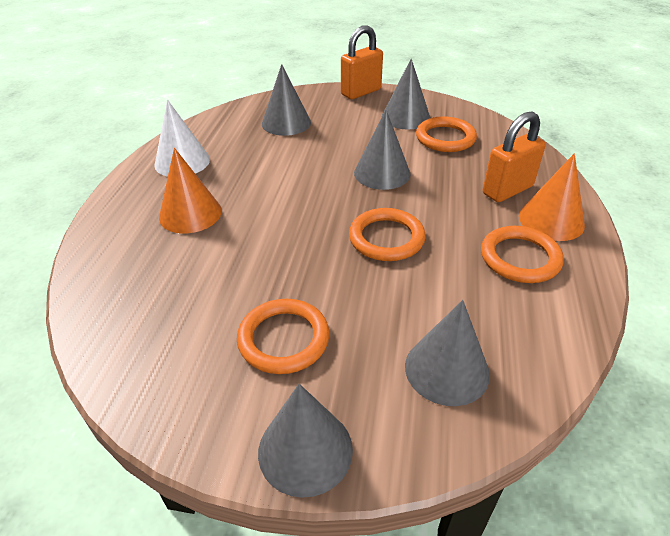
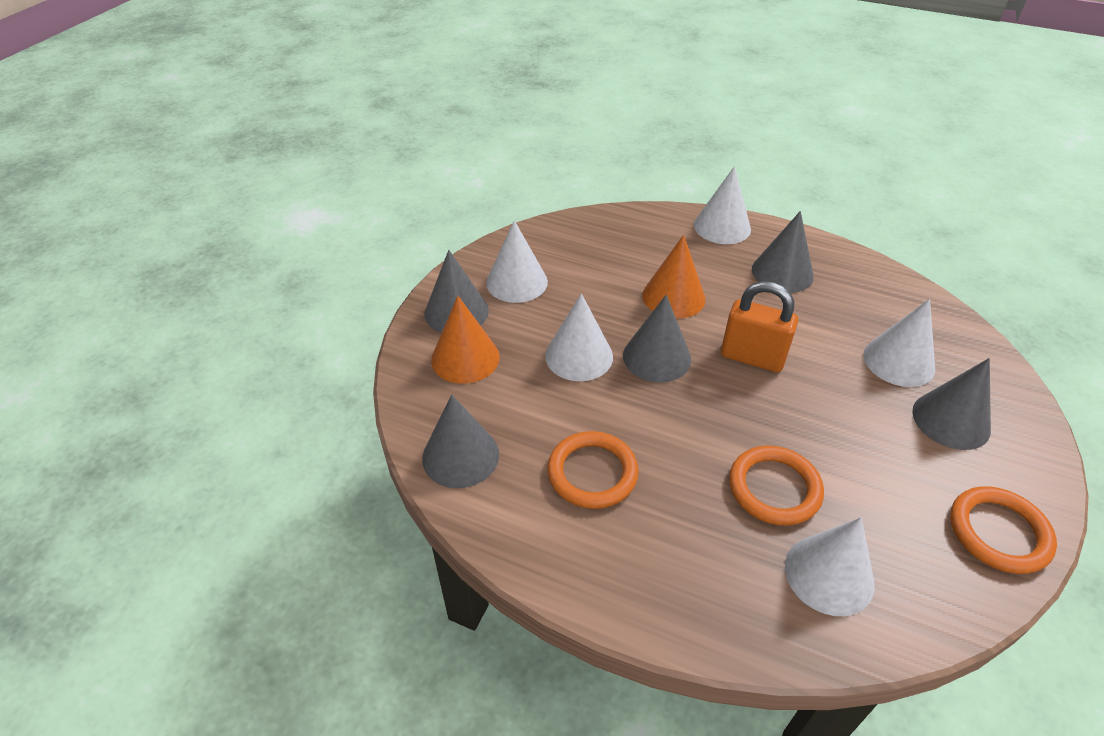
orange padlock: [341,25,383,99] [483,111,546,202] = 2 -> [721,281,798,372] = 1
orange ring: [237,299,330,374] [349,208,426,261] [416,116,477,152] [481,226,564,283] = 4 -> [547,431,639,509] [729,445,824,526] [950,486,1057,574] = 3
white cone: [154,100,210,177] = 1 -> [486,220,548,303] [545,293,613,381] [694,166,751,244] [785,517,875,616] [863,299,935,387] = 5

